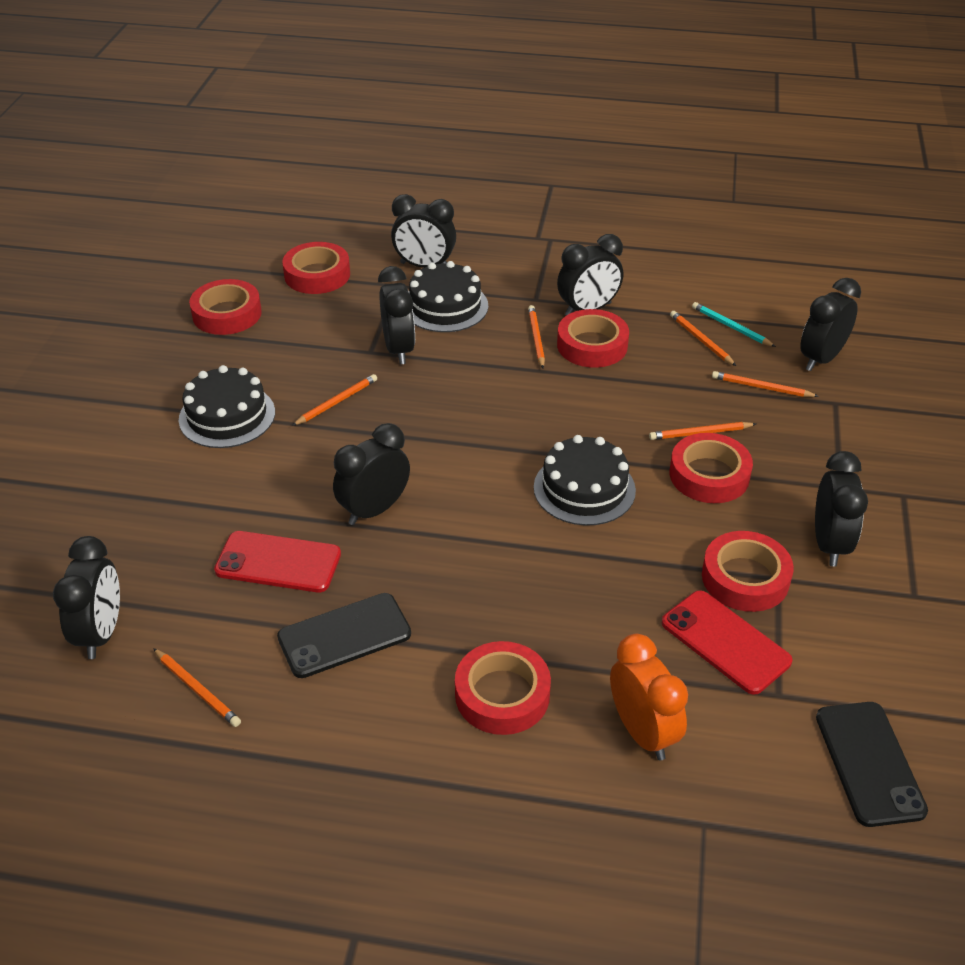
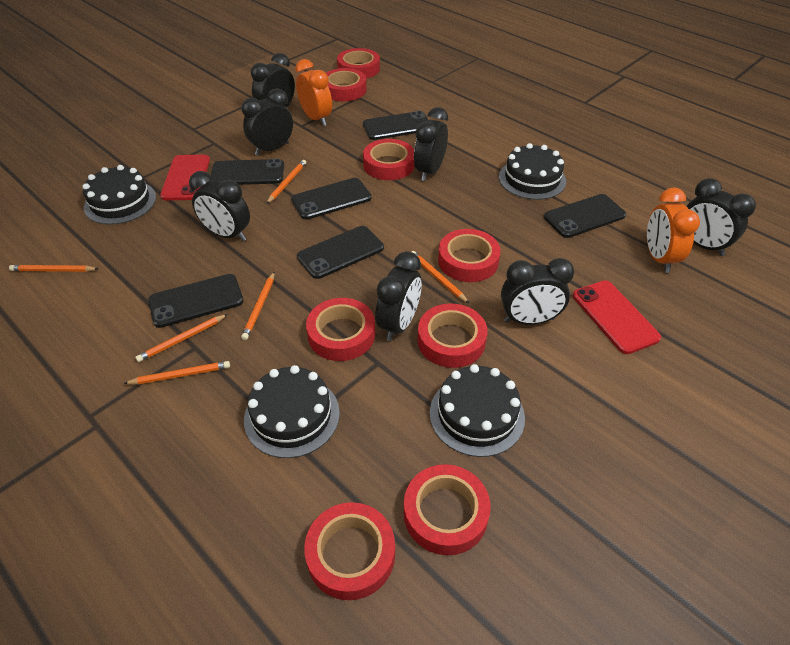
black cake: [179,365,275,448] [409,261,488,332] [534,435,636,526] = 3 -> [82,165,156,225] [244,365,340,458] [430,364,525,457] [499,143,566,200] = 4
black phone: [277,593,411,678] [816,702,928,827] = 2 -> [148,274,244,328] [210,159,284,185] [291,178,372,220] [297,226,384,279] [363,111,429,140] [544,194,626,238] = 6
orange clock: [610,634,688,760] = 1 -> [295,59,332,126] [647,187,700,273] = 2
red tape: [189,279,262,335] [282,242,350,294] [455,641,551,735] [557,309,629,368] [669,433,753,503] [702,531,794,612] = 6 -> [304,502,395,600] [306,298,375,361] [326,68,367,101] [337,48,380,79] [363,139,415,180] [404,464,491,555] [418,303,487,368] [438,229,501,282] = 8
turquoise pencil: [692,302,776,347] = 1 -> none = 0

